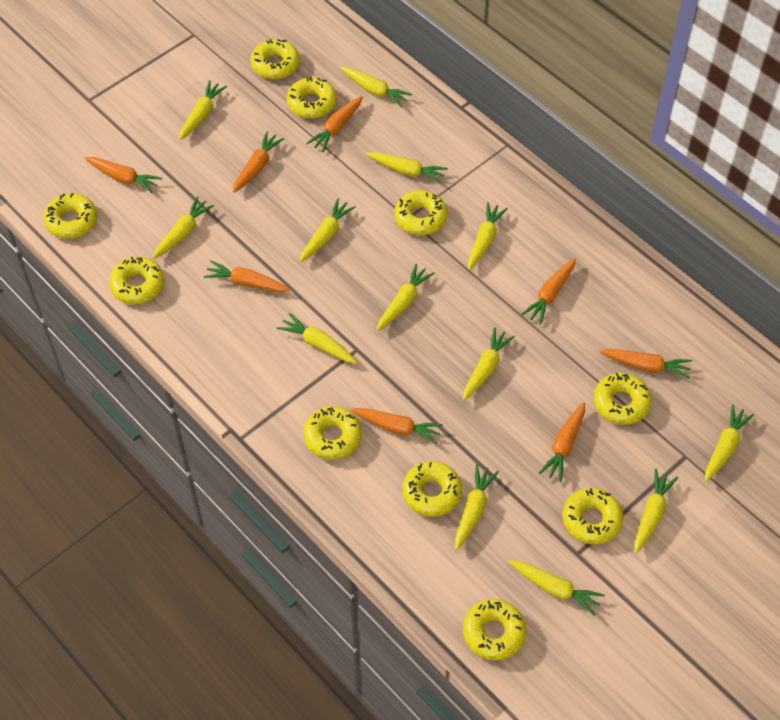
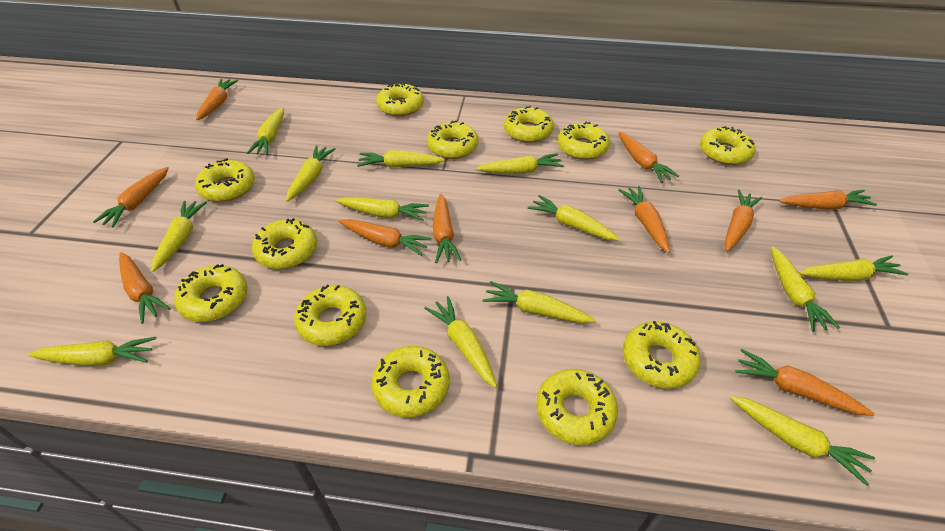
orange carrot: [85,157,162,193] [203,260,290,292] [233,131,284,193] [307,96,363,152] [350,408,443,444] [521,258,576,325] [539,402,585,482] [600,349,692,379] = 8 -> [93,167,169,228] [119,252,170,324] [196,79,238,120] [339,219,432,256] [433,194,461,263] [618,132,679,183] [618,186,670,253] [724,190,762,251] [735,349,874,416] [779,190,877,210] = 10
yellow donut: [43,193,97,239] [109,257,164,304] [250,39,300,79] [287,76,337,119] [303,406,362,460] [395,190,447,235] [402,461,462,517] [463,599,526,660] [562,488,623,545] [593,373,652,425] = 10 -> [174,264,247,322] [195,158,255,202] [252,218,317,269] [294,284,367,346] [371,346,450,418] [376,83,424,116] [427,120,478,159] [504,106,554,143] [536,369,618,445] [557,122,610,160] [623,321,701,389] [700,126,755,165] = 12

